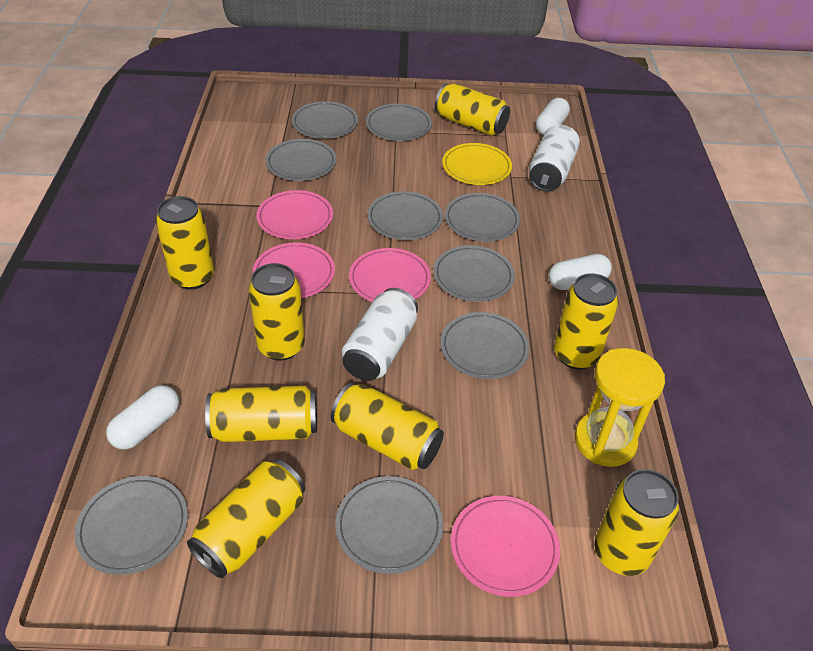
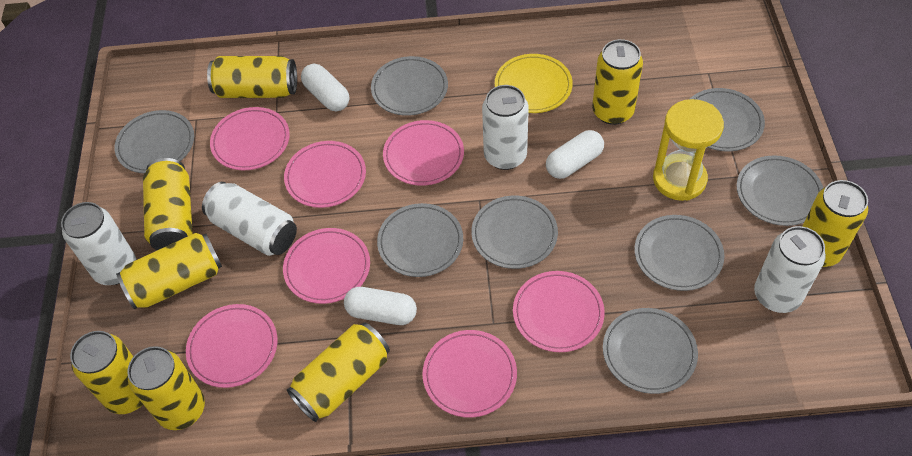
grey plate: [75,476,188,575] [265,139,337,181] [292,101,358,139] [335,476,443,574] [366,104,432,141] [367,191,443,240] [433,245,515,302] [441,312,529,379] [445,193,520,242] = 9 -> [114,110,194,173] [371,56,448,116] [377,203,463,277] [471,196,558,269] [603,308,698,394] [634,215,724,291] [690,88,765,151] [737,155,823,226] = 8
pink plate: [252,242,335,298] [256,190,333,239] [349,248,431,302] [451,496,560,597] = 4 -> [186,304,278,388] [210,107,290,170] [283,228,370,304] [284,141,366,208] [383,120,464,186] [423,330,517,418] [513,271,605,352] = 7
white can: [342,288,418,381] [529,125,580,192] = 2 -> [61,202,136,285] [202,182,297,256] [482,85,529,170] [754,226,826,313] = 4

